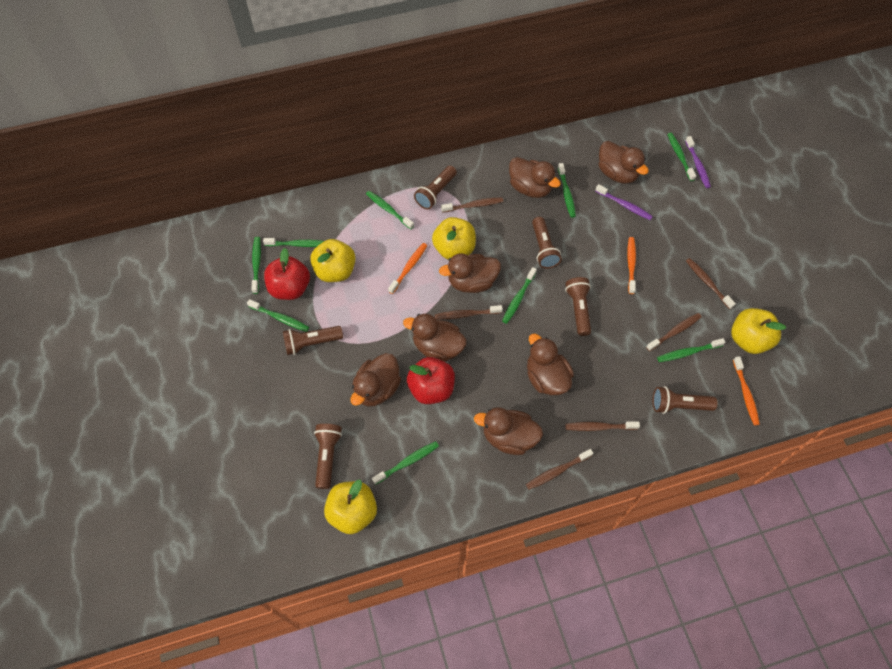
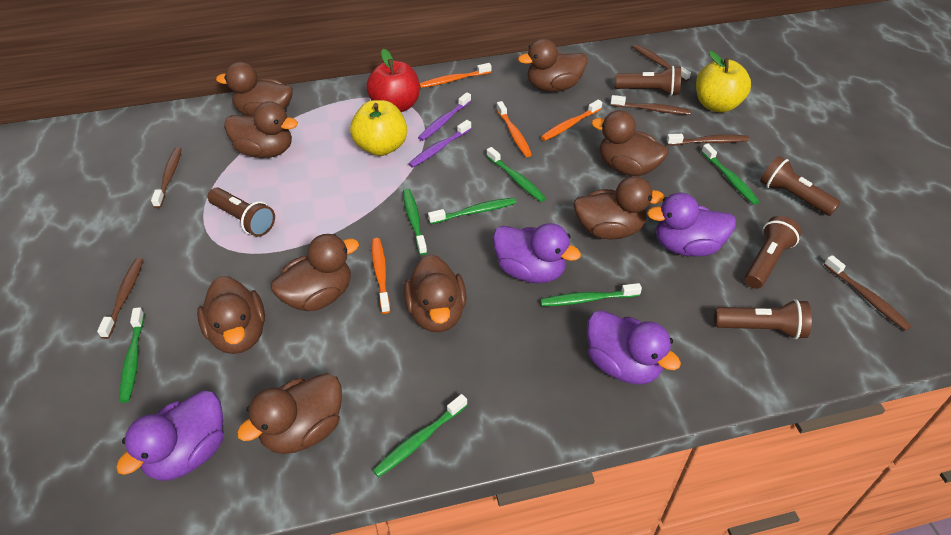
brown duck: [351,353,401,407] [403,314,467,362] [439,253,501,293] [474,407,543,455] [509,157,561,198] [527,334,574,395] [599,141,649,183] = 7 -> [197,276,265,354] [216,62,293,116] [224,101,298,158] [237,373,342,454] [270,234,359,311] [403,254,466,332] [518,39,587,92] [573,176,665,240] [591,110,668,176] = 9
brown flashlight: [283,326,343,355] [314,424,342,489] [414,166,457,209] [532,217,562,269] [565,277,591,336] [653,386,718,414] = 6 -> [208,187,275,237] [615,66,681,96] [714,299,812,339] [745,216,801,289] [760,156,841,216] = 5
green toothbrush: [247,299,309,332] [252,237,261,294] [263,238,324,247] [366,191,414,229] [372,441,439,485] [502,267,537,324] [558,163,576,218] [657,338,725,362] [667,133,696,181] = 9 -> [120,307,145,403] [372,394,468,478] [403,189,427,255] [428,198,516,224] [487,147,546,202] [540,283,642,306] [701,144,760,205] = 7
orange toothbrush: [388,243,428,294] [627,237,636,294] [733,356,760,425] = 3 -> [372,238,390,314] [419,63,491,88] [496,101,532,157] [541,100,602,141] = 4
purple duck: none = 0 -> [116,391,224,481] [493,223,581,283] [587,310,681,385] [647,192,736,257] = 4
red apple: [264,248,310,300] [407,357,455,404] = 2 -> [366,49,420,112] = 1
yellow apple: [310,239,356,282] [324,480,377,534] [432,217,476,260] [731,308,786,354] = 4 -> [350,100,407,156] [696,51,751,113] = 2

